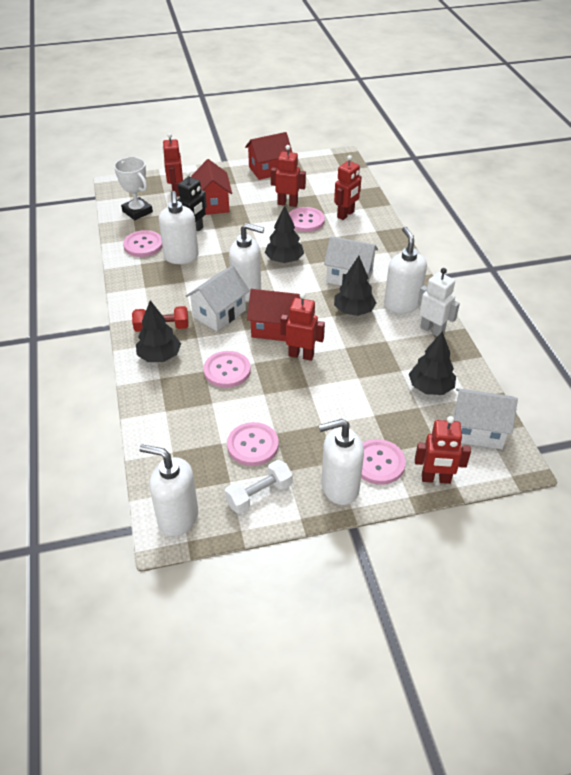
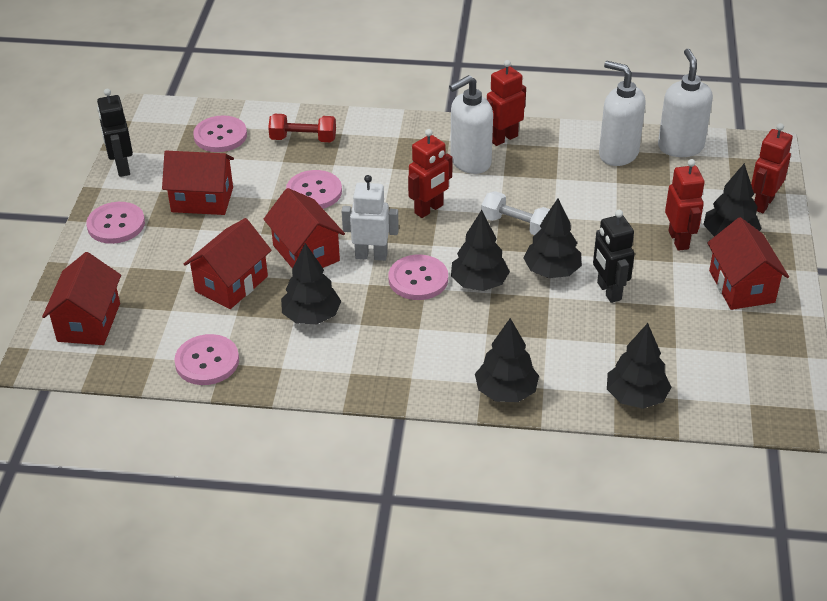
black robot: [177,171,207,231] = 1 -> [97,89,133,177] [593,210,635,303] = 2
black tree: [136,300,181,362] [265,205,304,263] [334,256,376,316] [409,331,456,395] = 4 -> [281,243,341,324] [451,210,510,291] [475,318,539,402] [523,199,582,278] [607,323,671,409] [703,163,762,237] = 6
red house: [191,159,232,215] [245,132,293,180] [247,289,300,341] = 3 -> [42,252,121,345] [162,151,234,215] [184,218,272,309] [263,188,345,268] [707,217,789,310] = 5
red robot: [163,133,183,197] [271,145,306,207] [280,293,325,361] [334,155,362,220] [415,416,471,484] = 5 -> [408,129,453,218] [487,60,526,146] [665,159,705,251] [751,123,793,213] = 4
white house: [186,266,250,331] [324,236,378,285] [454,388,518,449] = 3 -> none = 0
white soap dispenser: [139,444,198,536] [159,191,199,264] [229,223,264,301] [318,419,364,505] [384,227,427,314] = 5 -> [449,75,493,174] [599,61,646,166] [658,49,713,157] = 3
white trophy: [114,157,153,220] = 1 -> none = 0

